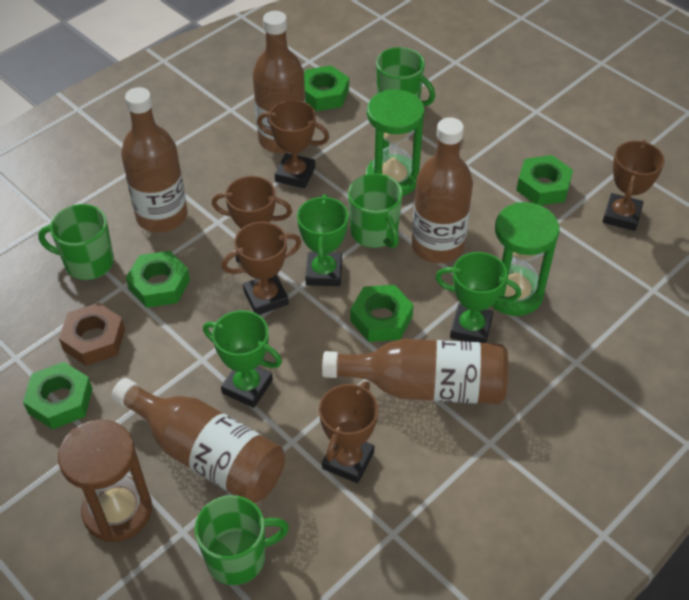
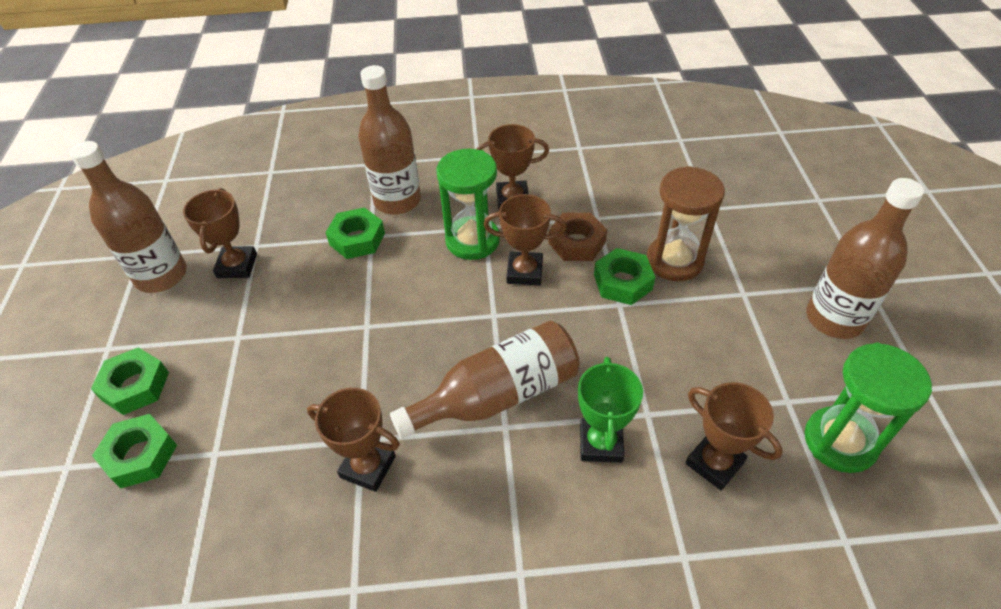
brown bottle: [112,378,285,503] [121,87,187,232] [253,11,306,153] [322,339,508,404] [412,117,473,263] = 5 -> [69,141,187,293] [358,65,421,215] [390,321,580,439] [806,178,924,339] = 4
green mug: [38,204,114,280] [195,495,289,585] [348,173,403,248] [376,47,435,106] = 4 -> none = 0
green nut: [23,362,93,429] [126,251,190,308] [304,65,349,111] [350,285,414,342] [516,155,573,205] = 5 -> [91,347,169,415] [92,414,177,488] [325,207,385,259] [594,248,655,305] = 4
green trophy: [203,310,282,408] [297,194,349,286] [435,252,521,343] = 3 -> [578,357,643,463] = 1

